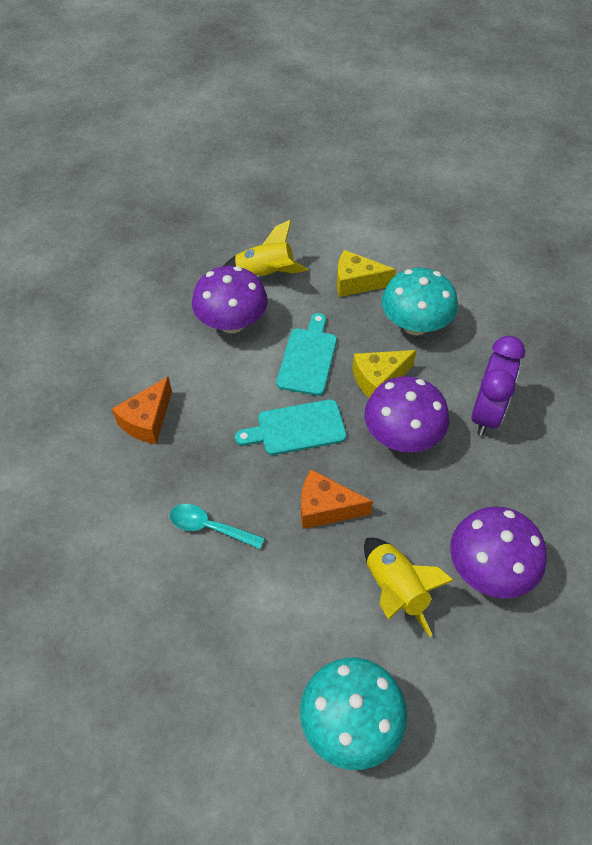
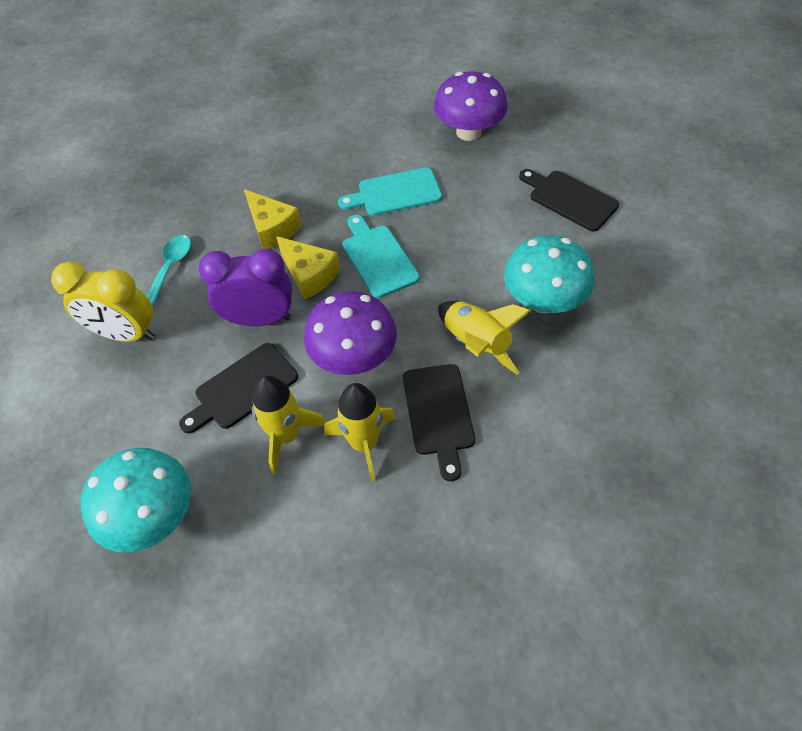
black cutting board: none = 0 -> [179,343,298,434] [403,364,475,481] [519,169,619,231] = 3
orange cheese: [112,377,172,444] [301,469,373,529] = 2 -> none = 0
purple mushroom: [192,266,268,333] [364,376,449,452] [450,506,547,598] = 3 -> [304,291,397,375] [434,72,508,141] = 2
yellow clock: none = 0 -> [51,262,155,342] = 1
yellow rocket: [223,220,308,279] [364,538,455,637] = 2 -> [252,375,326,474] [324,383,396,482] [438,301,531,375] = 3

